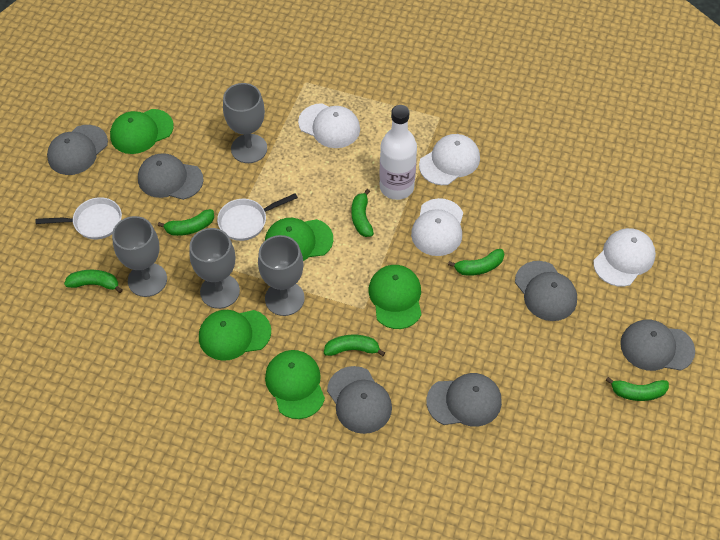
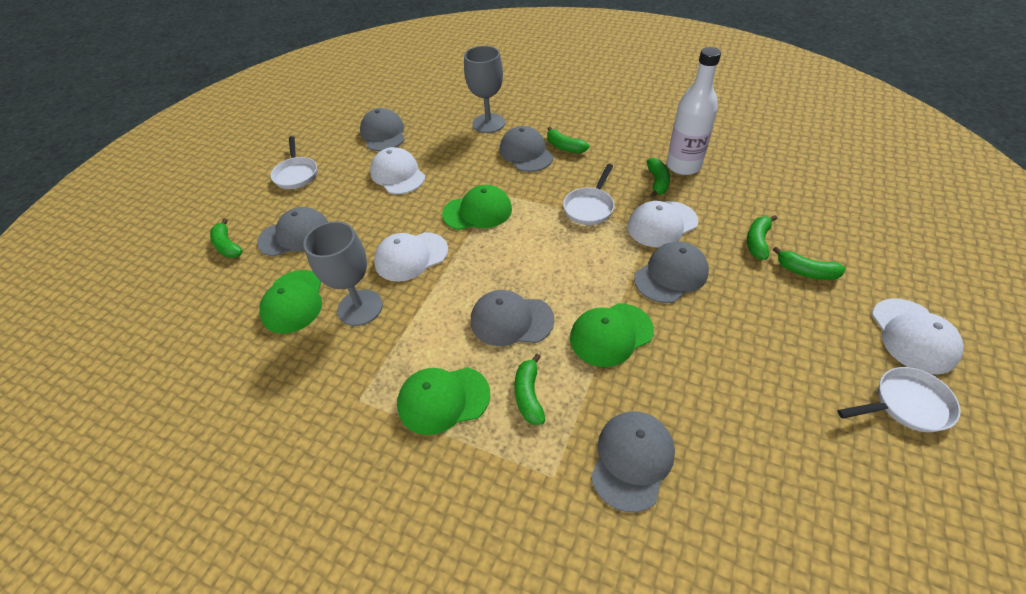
green cap: [110,109,174,154] [199,310,271,361] [265,218,333,261] [265,350,325,419] [369,265,422,329] = 5 -> [259,270,322,334] [397,367,490,435] [442,185,512,230] [570,303,654,367] = 4
grey goblet: [112,216,167,297] [189,228,240,309] [223,83,267,163] [258,235,305,316] = 4 -> [303,221,383,326] [464,46,505,133] = 2
white pan: [35,197,122,240] [217,193,298,241] = 2 -> [270,136,317,189] [563,164,614,225] [837,367,961,432] = 3

